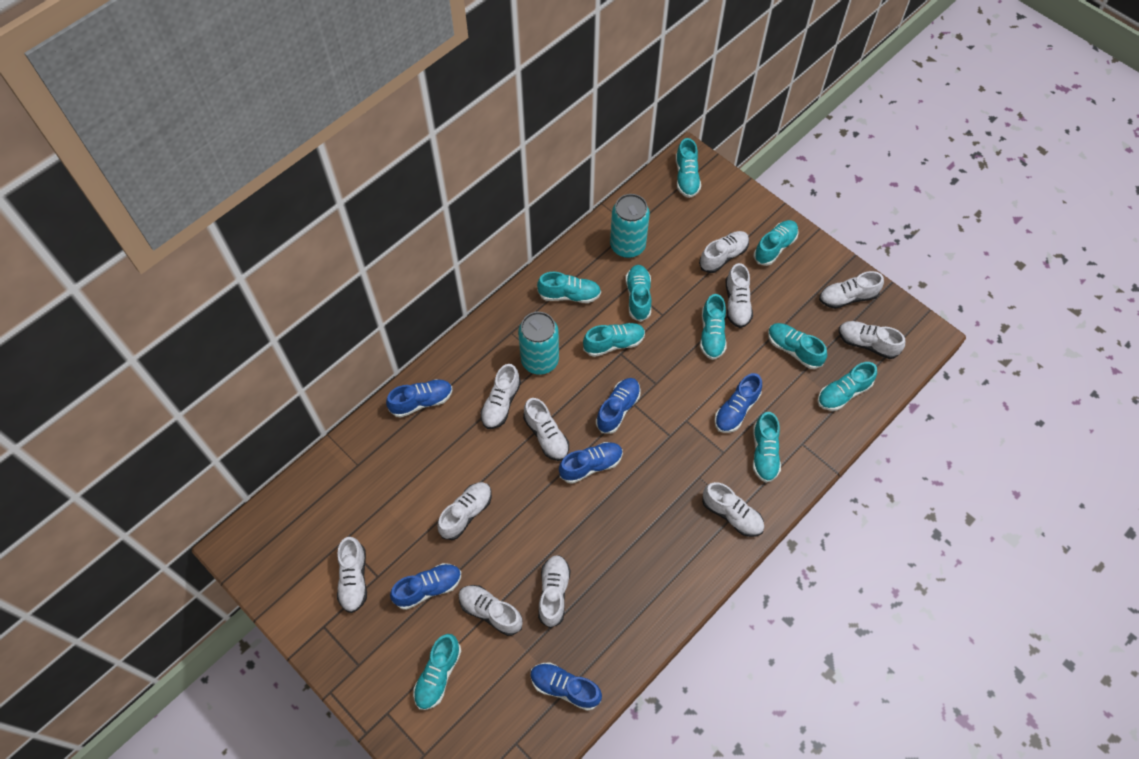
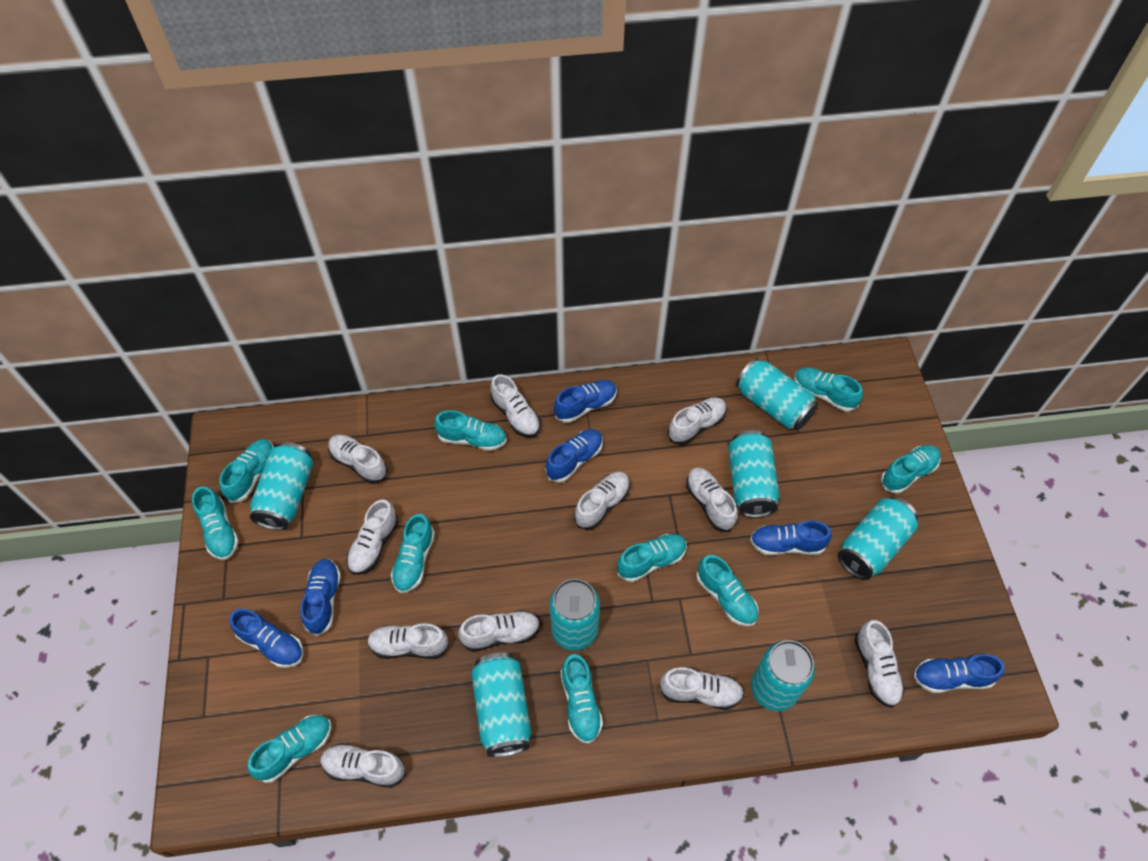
turquoise can: [518,312,559,375] [610,194,650,258] = 2 -> [250,442,313,530] [471,653,531,757] [550,579,600,651] [728,430,779,518] [736,358,818,430] [751,640,815,711] [838,497,918,580] = 7

